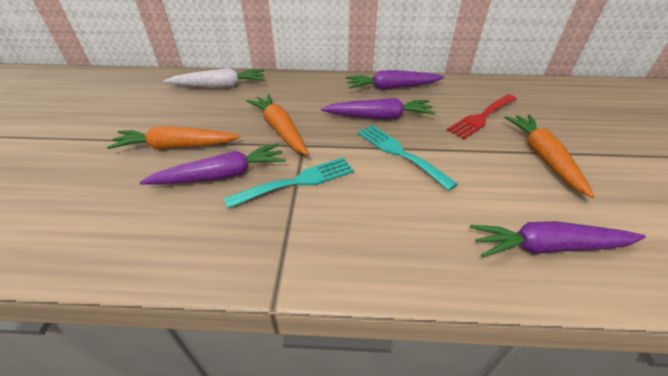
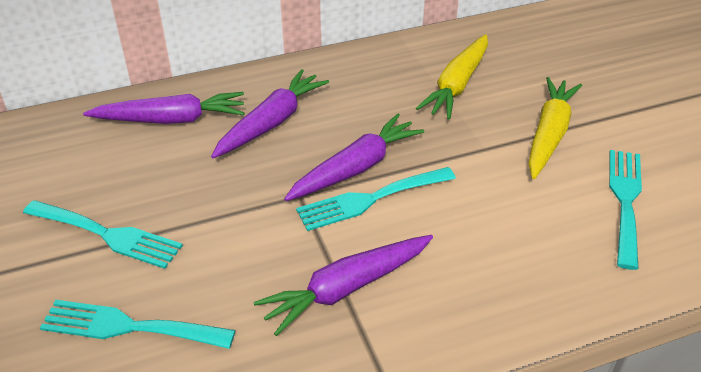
orange carrot: [107,126,240,149] [246,94,308,155] [504,114,595,198] = 3 -> none = 0
red fork: [447,94,517,139] = 1 -> none = 0
turquoise fork: [224,157,354,209] [357,125,458,191] = 2 -> [23,200,183,269] [40,300,235,349] [296,167,456,231] [609,150,642,270] = 4
white carrot: [163,68,264,88] = 1 -> none = 0
yellow carrot: none = 0 -> [416,34,488,120] [528,77,582,179] = 2

